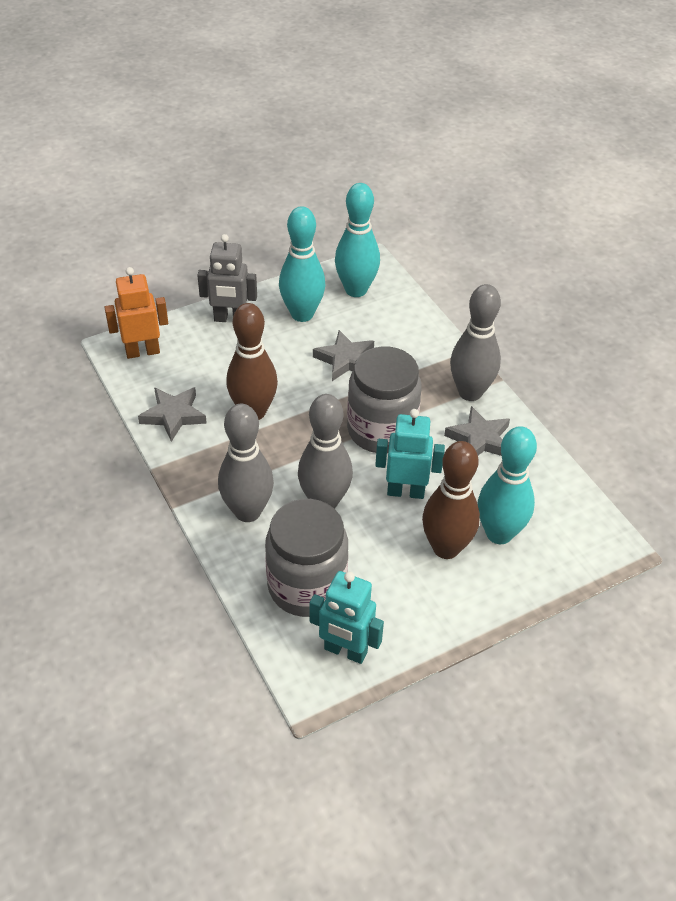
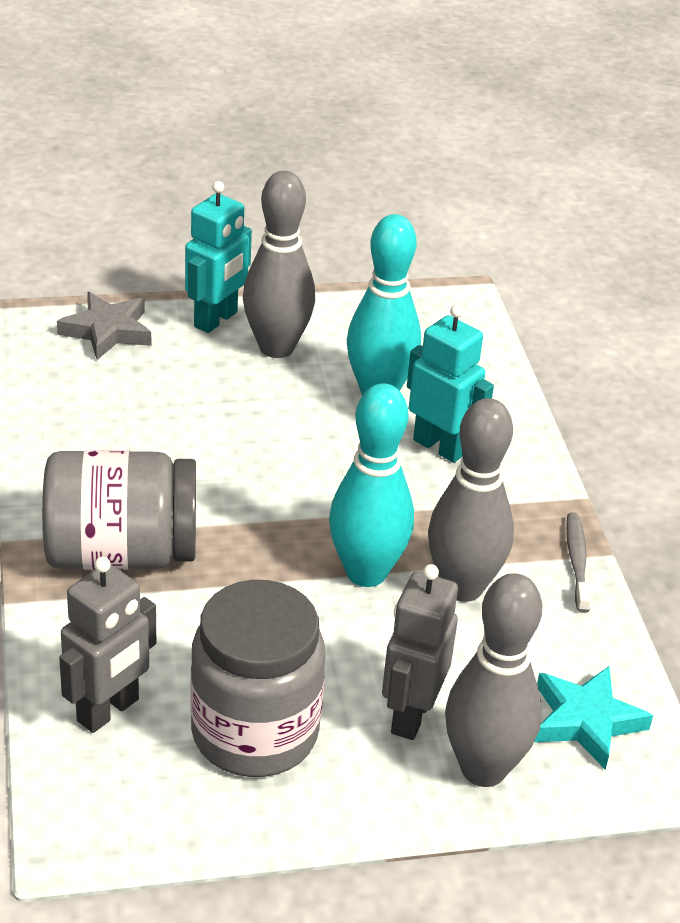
brown bowling pin: [226,303,278,420] [422,441,480,559] = 2 -> none = 0
grey robot: [197,234,257,322] = 1 -> [59,557,156,733] [382,564,458,740] = 2
grey star: [138,387,207,442] [313,330,374,381] [444,406,510,456] = 3 -> [57,292,151,360] = 1
grey toothbrush: none = 0 -> [566,512,591,613] = 1
orange robot: [104,267,168,359] = 1 -> none = 0
turquoise bowling pin: [279,206,326,322] [335,183,380,297] [478,426,537,544] = 3 -> [329,383,414,587] [347,214,421,395] = 2
turquoise star: none = 0 -> [534,666,653,770] = 1

